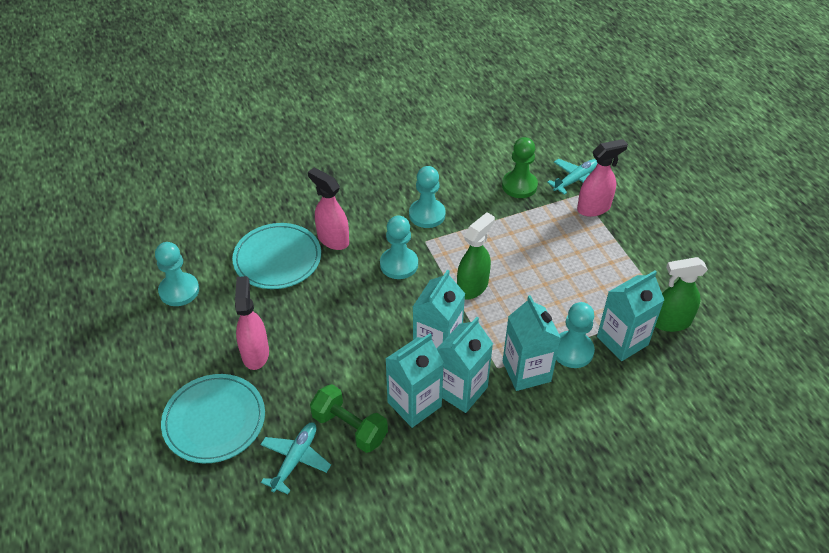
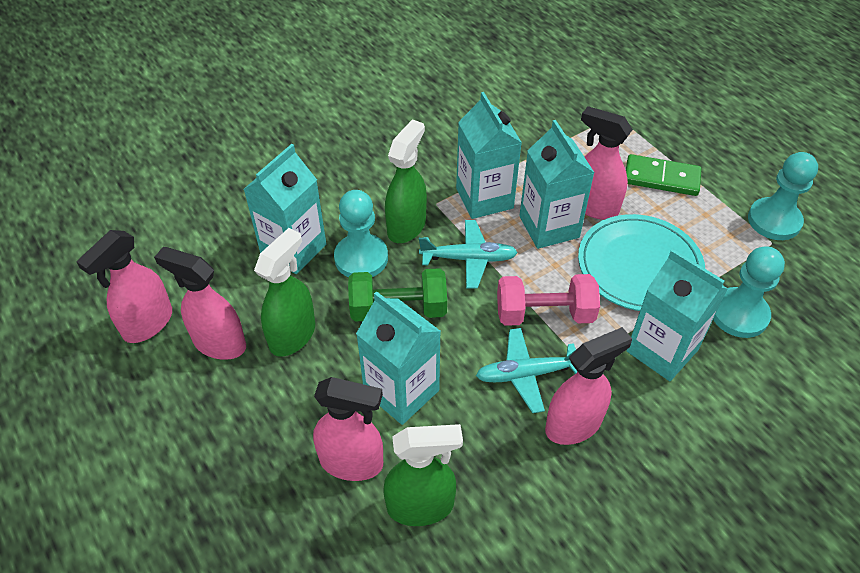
green domino: none = 0 -> [626,154,701,196] = 1
green pawn: [502,137,538,198] = 1 -> none = 0
green spray bottle: [457,212,495,300] [655,257,708,332] = 2 -> [254,228,315,357] [383,424,463,526] [385,119,427,243] = 3
pink dumbbell: none = 0 -> [497,274,600,326] = 1
pink spray bottle: [235,276,269,370] [308,167,349,250] [577,139,628,217] = 3 -> [76,230,172,343] [154,247,246,360] [313,377,383,481] [545,327,632,445] [581,106,633,220] = 5
turquoise pawn: [155,242,199,306] [380,216,418,279] [409,166,446,228] [556,302,595,368] = 4 -> [334,190,388,277] [713,246,785,338] [748,152,818,240] = 3
turquoise plate: [161,374,265,463] [232,223,321,289] = 2 -> [578,214,705,311] = 1

